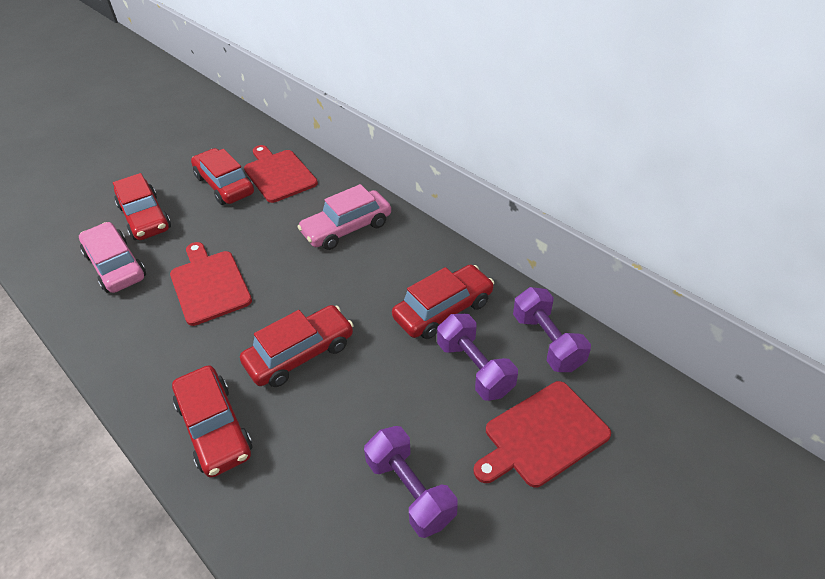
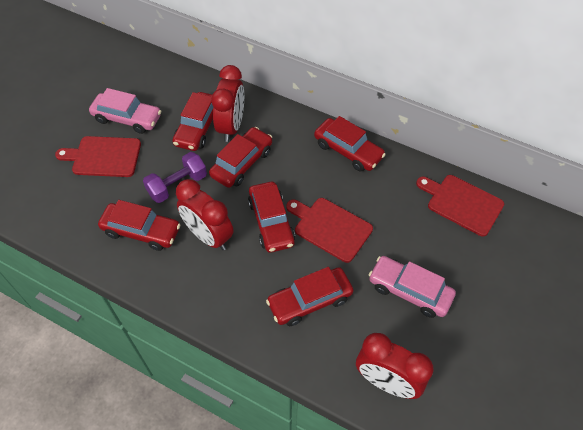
purple dumbbell: [364,426,458,538] [437,314,518,401] [513,287,591,372] = 3 -> [143,152,207,203] = 1
red car: [113,173,171,240] [172,365,252,478] [191,148,254,205] [240,305,354,387] [392,265,494,339] = 5 -> [98,200,181,251] [173,92,213,151] [209,127,272,188] [248,182,295,253] [266,267,354,326] [314,116,386,172] = 6
red clock: none = 0 -> [176,179,233,250] [211,65,244,142] [356,333,434,399] = 3

